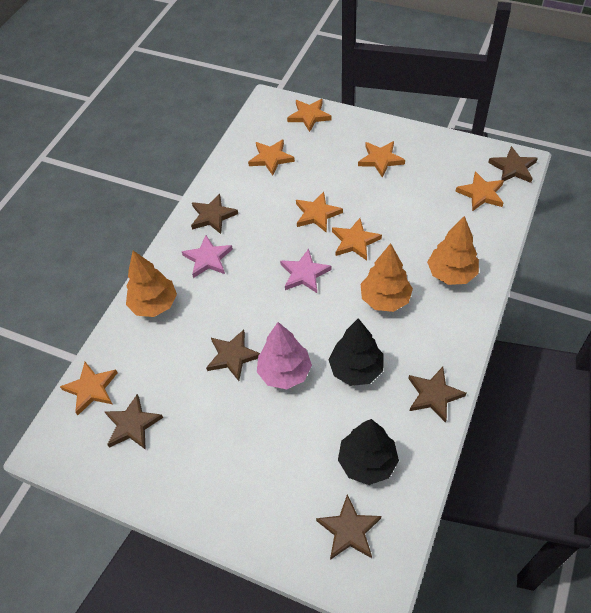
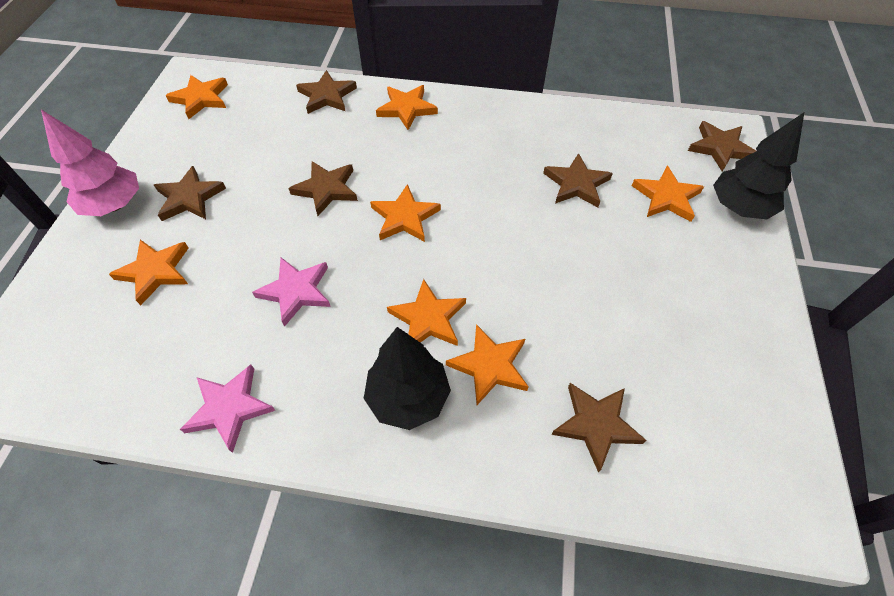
orange tree: [126,251,177,317] [361,243,413,312] [427,216,479,285] = 3 -> none = 0

